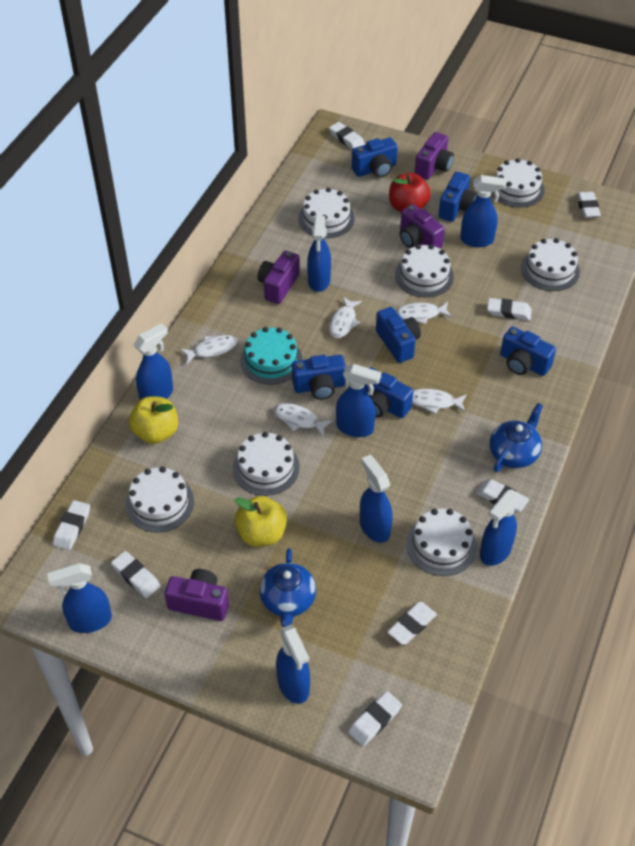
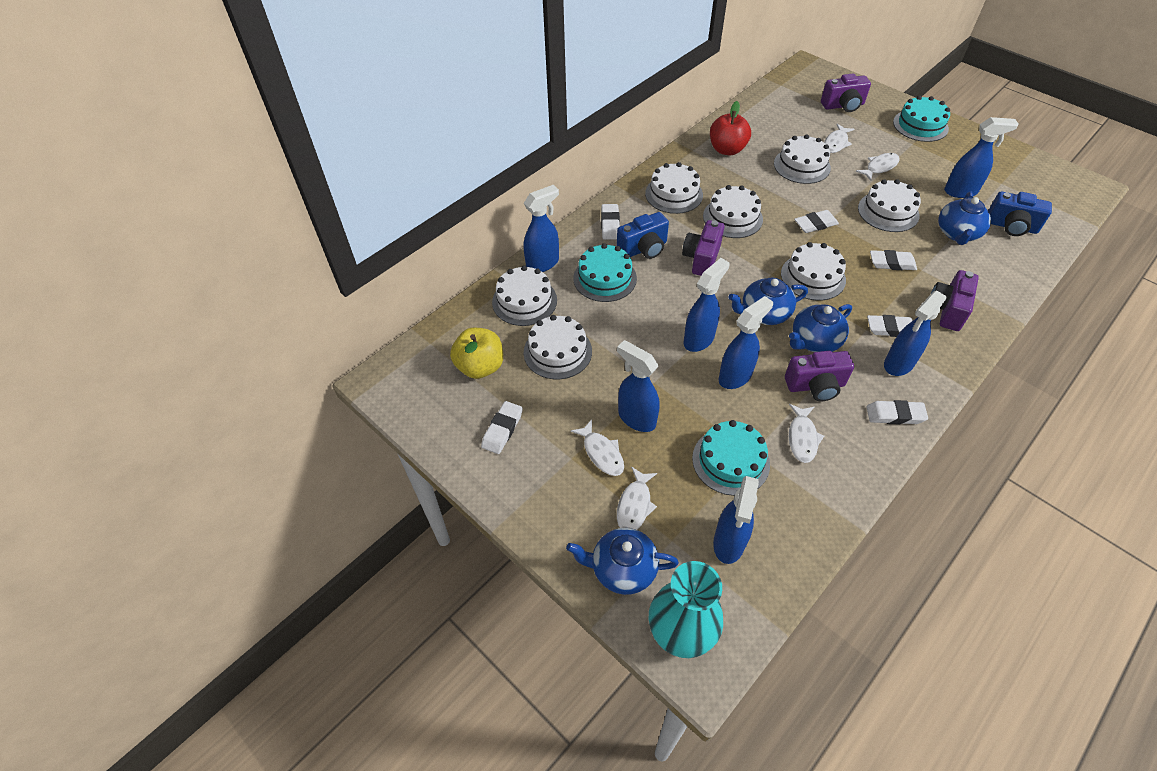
blue camera: [292,355,346,400] [351,137,398,178] [364,367,413,418] [376,307,421,363] [438,172,477,222] [500,327,556,376] = 6 -> [617,212,669,259] [988,192,1052,236] = 2
blue spray bottle: [47,563,112,633] [134,323,173,400] [276,624,310,704] [307,216,331,292] [336,364,381,437] [360,455,392,543] [460,175,506,247] [480,489,520,566] = 8 -> [524,185,559,272] [617,340,660,432] [684,258,730,352] [713,476,759,564] [719,296,773,389] [884,290,947,376] [944,117,1018,198] = 7
blue teapot: [259,548,316,627] [490,403,543,472] = 2 -> [566,528,679,595] [728,278,808,325] [789,304,852,352] [938,191,991,245] = 4
turquoise cake: [240,327,303,385] = 1 -> [573,243,637,302] [692,420,770,496] [893,96,950,142] = 3
turquoise vase: none = 0 -> [649,561,723,658] = 1
white eraser: [53,500,90,550] [111,551,160,598] [329,122,365,149] [348,691,402,746] [387,602,437,645] [476,479,529,513] [487,298,532,321] [576,192,601,218] = 8 -> [481,401,523,454] [601,204,620,240] [794,210,839,233] [866,400,928,424] [867,315,913,337] [870,250,917,270] = 6
yellow apple: [129,396,178,444] [234,496,287,547] = 2 -> [450,328,503,379] = 1

